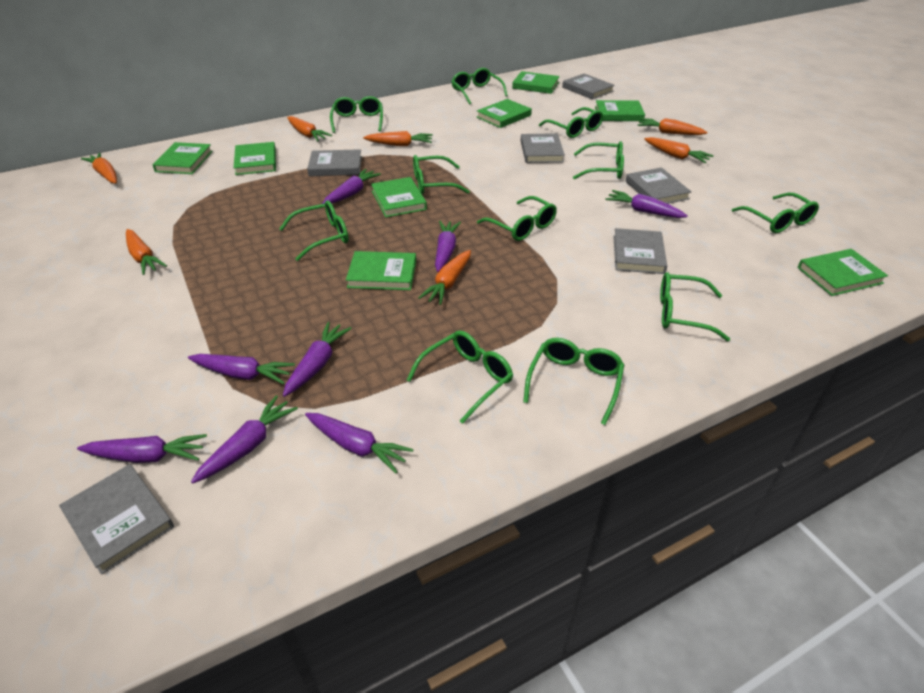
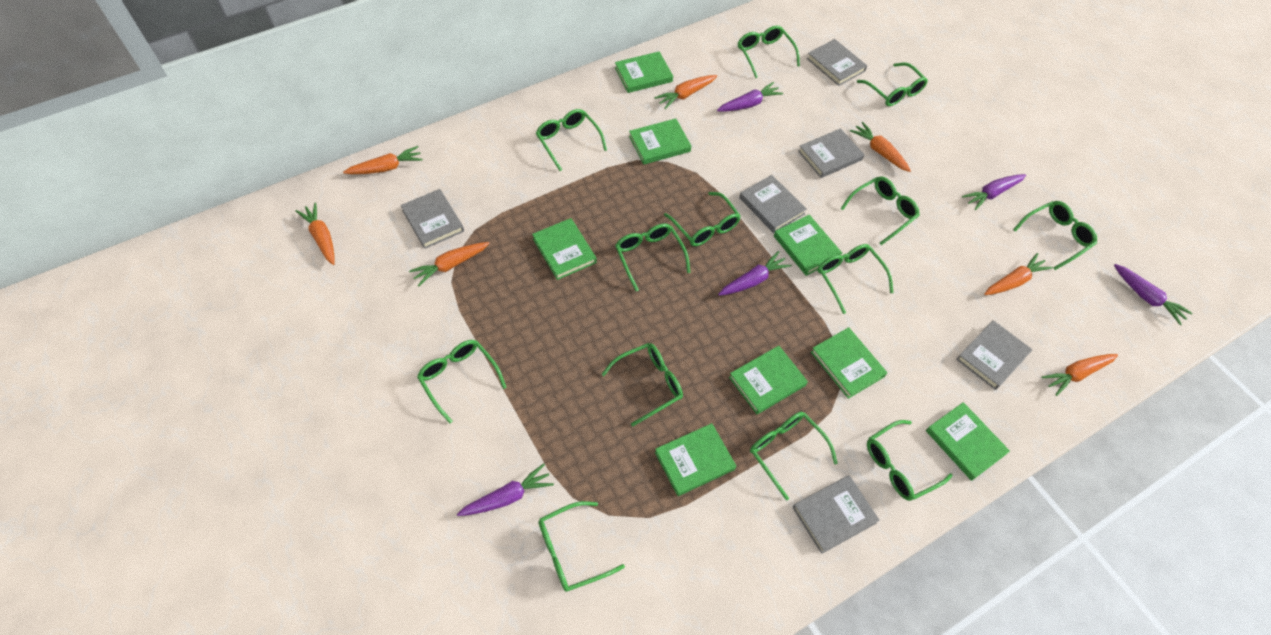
green glasses: [279,200,349,261] [330,96,383,133] [407,331,513,424] [413,155,470,194] [451,68,508,104] [477,196,557,241] [523,338,624,425] [539,107,603,138] [573,141,624,180] [660,272,730,341] [732,193,819,233] = 11 -> [417,340,507,423] [536,109,607,171] [538,501,625,592] [601,343,683,426] [615,224,690,291] [664,192,741,246] [738,25,800,78] [750,412,838,501] [817,244,893,314] [840,177,920,245] [857,63,928,106] [867,420,953,501] [1013,201,1097,270] = 13
purple carrot: [77,434,207,463] [188,354,295,384] [191,396,298,484] [283,322,352,397] [305,413,414,473] [322,169,381,204] [435,221,461,272] [606,190,688,218] = 8 -> [457,463,554,516] [717,82,783,112] [718,251,792,296] [962,174,1026,210] [1114,264,1193,325] = 5

